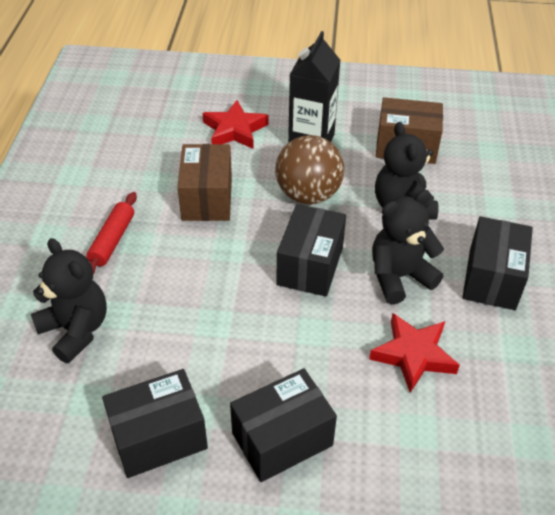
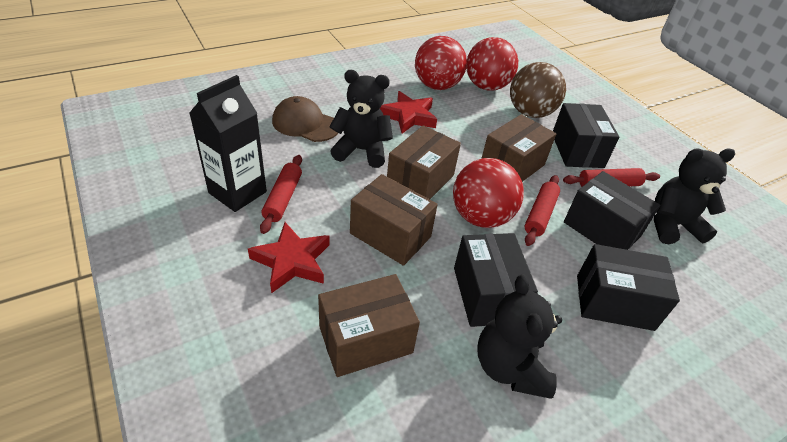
brown box: [177,144,232,221] [376,97,443,164] = 2 -> [318,274,420,377] [350,174,438,266] [387,125,461,199] [481,114,556,182] = 4
brown cap: none = 0 -> [272,96,338,142] = 1
red ball: none = 0 -> [415,36,467,90] [453,158,524,228] [466,37,518,91] = 3
red rolling pin: [86,192,137,275] = 1 -> [260,155,302,234] [524,175,560,246] [563,168,660,187] = 3

